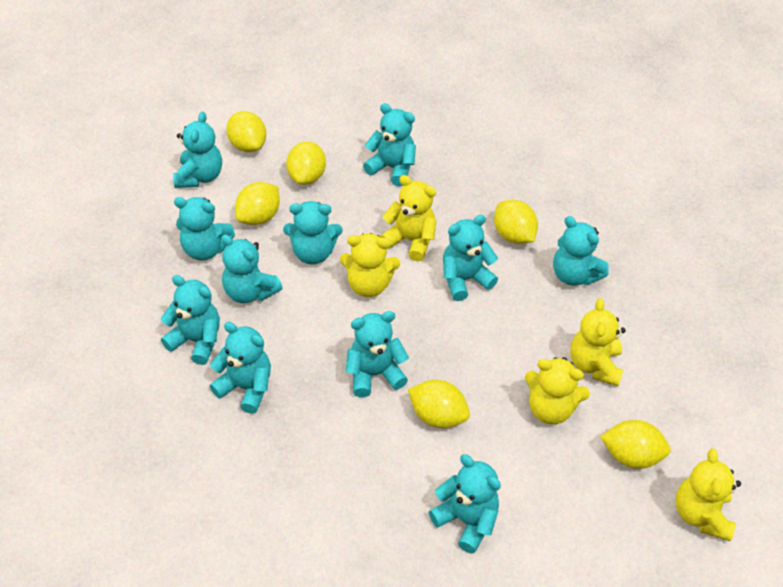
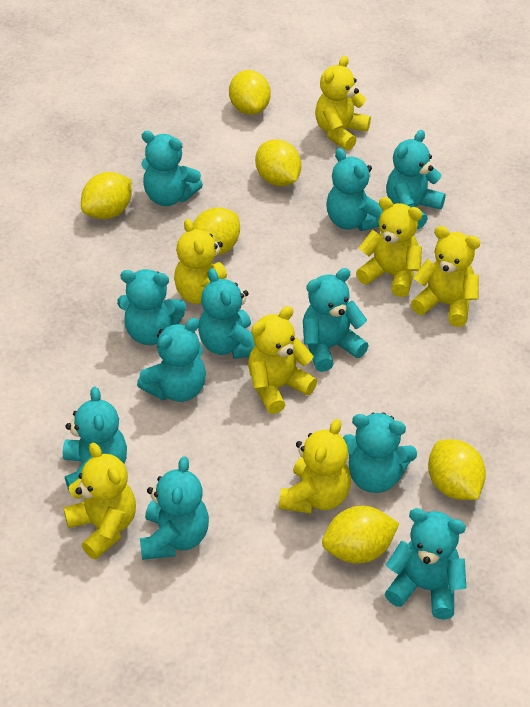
yellow teddy bear: [340,233,400,297] [380,175,436,261] [525,357,590,425] [570,298,626,386] [675,449,741,541] = 5 -> [63,443,136,559] [174,219,227,304] [248,306,317,414] [279,419,351,514] [315,56,371,150] [356,197,422,297] [411,226,480,327] = 7

